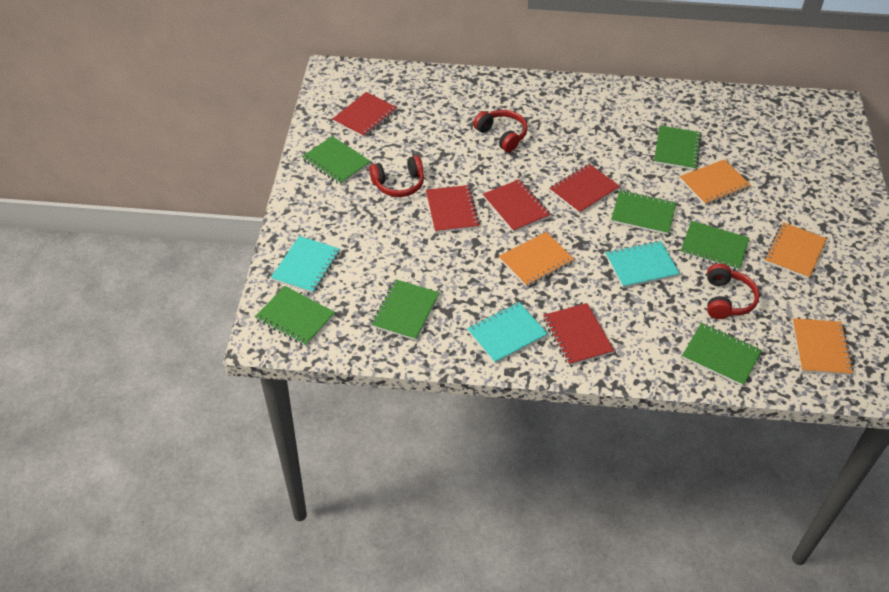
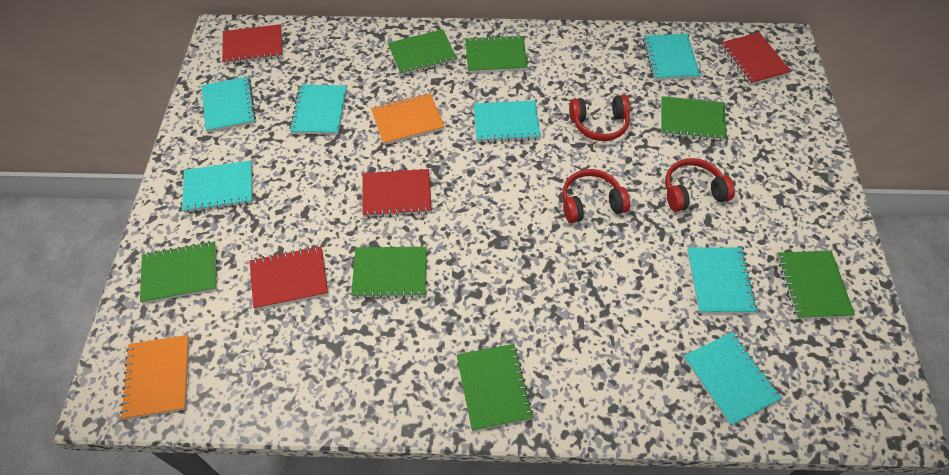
orange notebook: [499,232,575,287] [680,159,751,205] [764,222,827,279] [792,318,854,375] = 4 -> [120,335,189,420] [371,93,445,145] = 2
red notebook: [332,92,397,138] [426,185,480,233] [483,180,551,232] [543,303,614,366] [549,164,620,214] = 5 -> [222,24,283,64] [250,246,328,310] [362,169,432,218] [720,32,791,85] = 4
turquoise notebook: [271,236,340,293] [467,302,548,363] [606,241,680,288] = 3 -> [182,161,252,213] [202,77,256,132] [289,84,347,135] [474,100,541,143] [643,34,700,80] [684,332,782,426] [687,247,757,314] = 7

